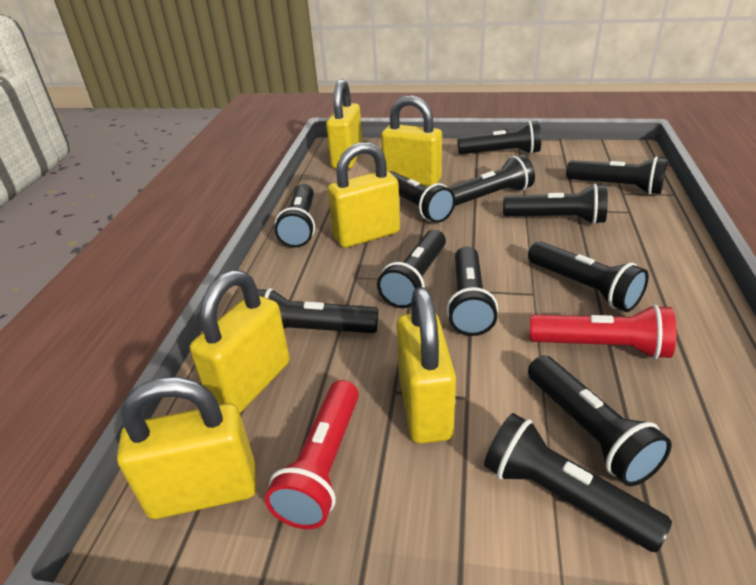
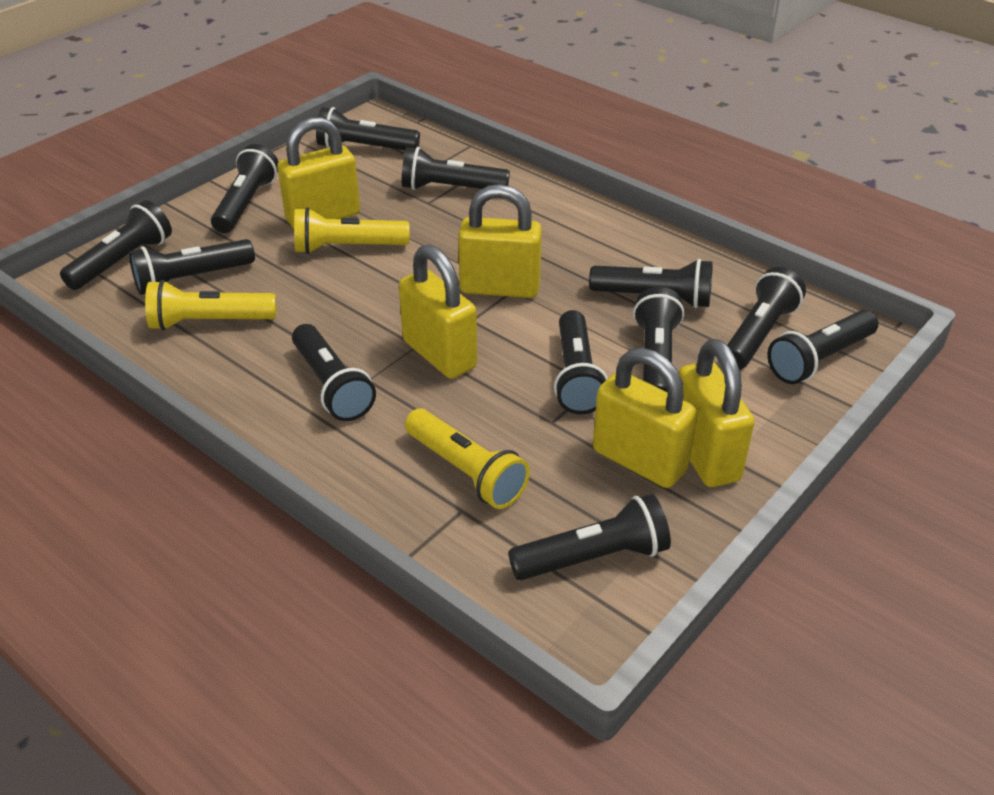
red flashlight: [265,380,359,529] [530,304,676,359] = 2 -> none = 0
yellow flashlight: none = 0 -> [145,280,276,331] [294,207,410,254] [405,409,530,509] = 3
yellow padlock: [117,377,257,519] [190,270,290,413] [326,79,363,169] [328,142,400,248] [381,95,442,186] [397,287,456,444] = 6 -> [277,117,360,229] [399,245,477,379] [458,184,542,298] [593,348,698,488] [678,339,755,487] = 5

